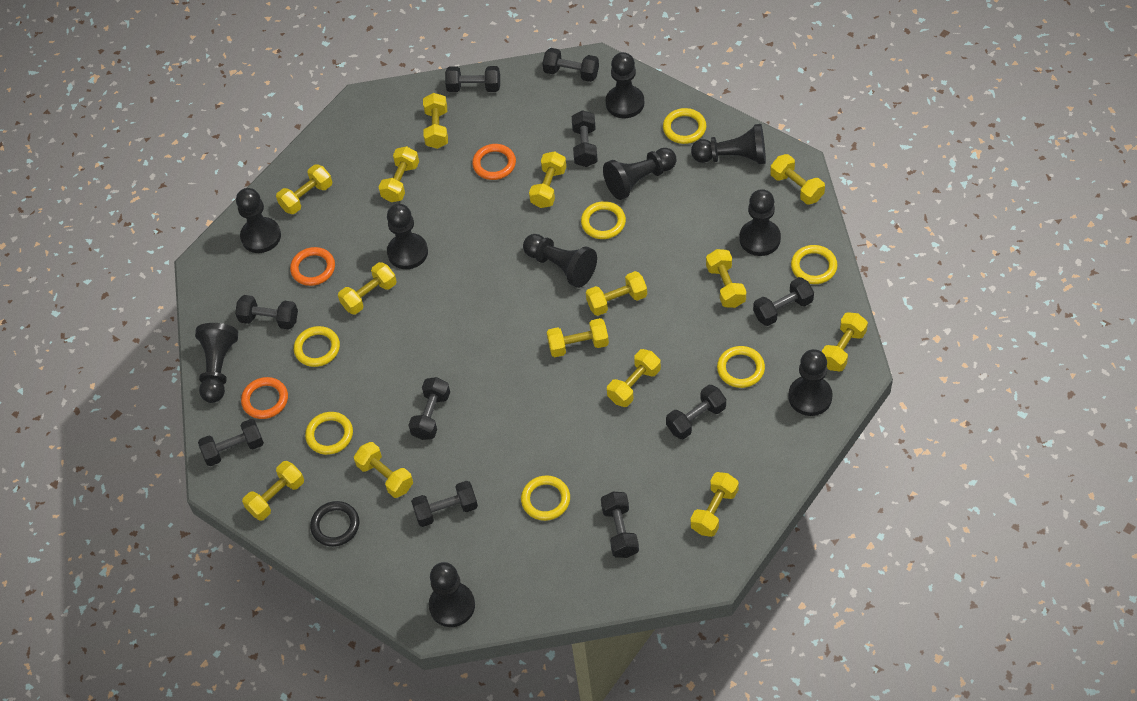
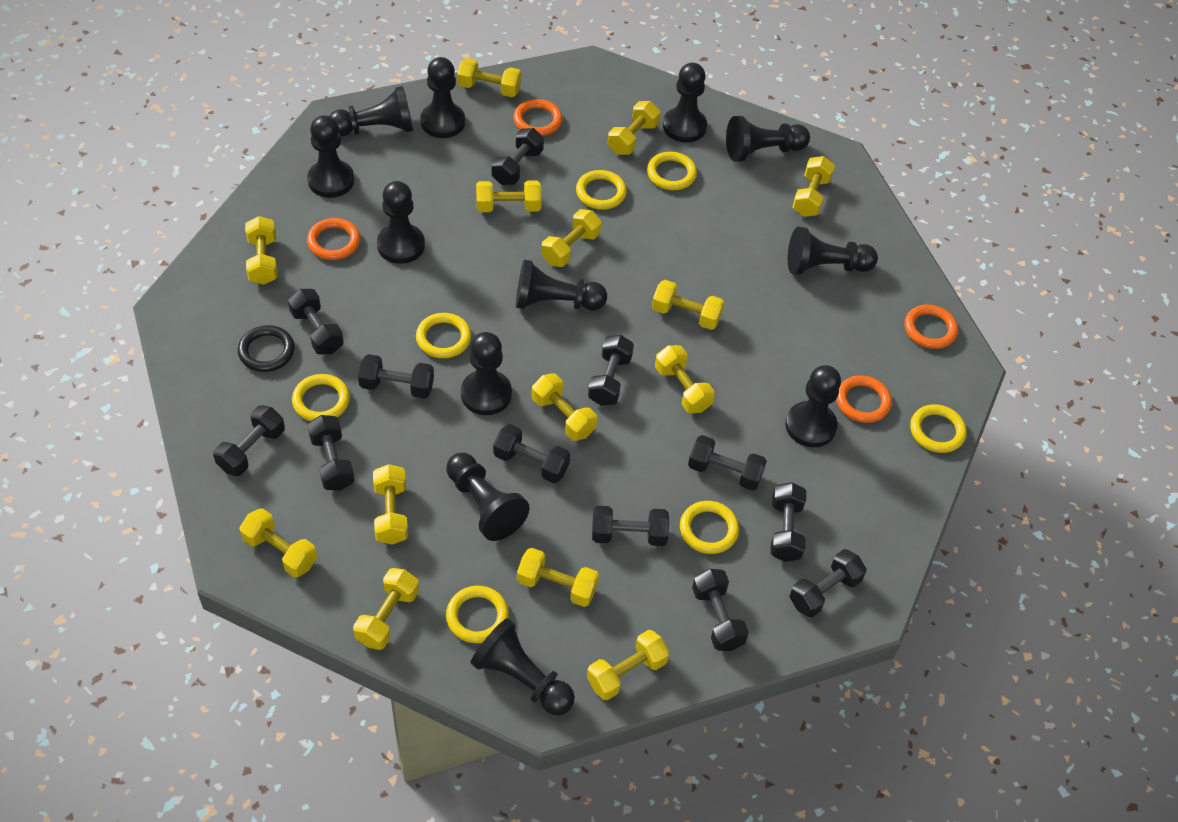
black dumbbell: [198,419,264,466] [235,295,298,329] [408,377,450,440] [411,481,478,527] [445,66,500,92] [542,48,599,82] [572,110,598,167] [601,492,639,558] [666,385,726,439] [753,277,814,326] = 10 -> [213,405,285,476] [288,289,344,355] [307,415,355,491] [358,354,434,399] [492,128,544,185] [493,424,570,483] [588,335,634,406] [592,506,669,546] [688,435,767,491] [692,569,749,651] [770,482,806,562] [789,549,867,617] = 12
black pawn: [195,323,238,403] [236,188,281,253] [387,204,428,269] [429,562,475,627] [523,234,597,288] [603,148,676,200] [606,52,644,118] [691,124,766,164] [739,189,781,256] [788,349,833,416] = 10 -> [307,115,354,198] [329,86,413,136] [377,181,425,264] [421,57,465,138] [446,453,530,541] [461,332,512,415] [470,618,575,716] [516,259,607,311] [663,63,707,143] [726,116,810,162] [785,365,841,447] [788,227,878,275] = 12
orange ring: [241,377,288,419] [290,247,335,286] [472,144,516,180] = 3 -> [307,218,360,260] [513,99,562,136] [836,375,892,423] [904,305,958,349] = 4

